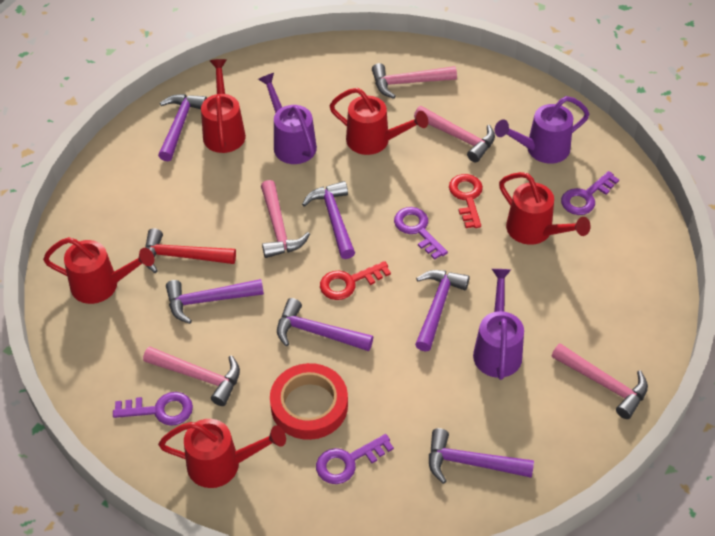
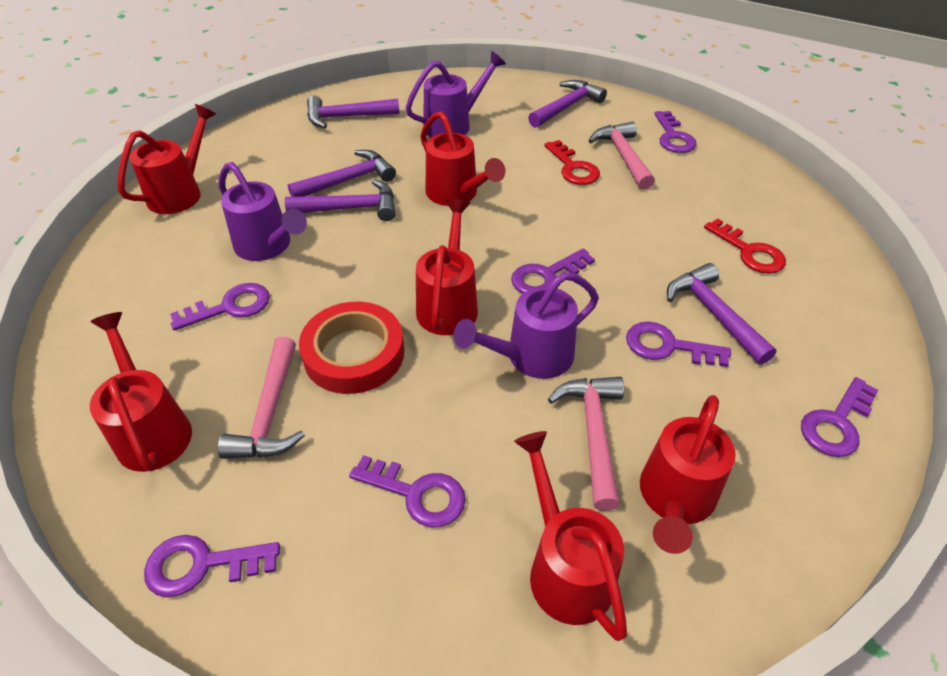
pink hammer: [143,346,240,406] [261,180,310,258] [372,63,457,99] [414,106,495,162] [551,343,648,419] = 5 -> [218,337,305,459] [548,377,624,511] [588,121,655,190] = 3
purple hammer: [158,94,207,161] [166,279,264,324] [277,298,373,351] [302,181,355,259] [415,270,470,352] [429,428,534,484] = 6 -> [285,179,395,221] [288,150,396,197] [307,95,400,128] [528,80,607,128] [667,263,776,365] = 5
purple key: [113,392,193,426] [316,434,394,484] [394,207,448,260] [561,171,619,215] = 4 -> [144,535,280,597] [170,283,270,331] [349,455,466,527] [511,248,595,294] [626,322,731,367] [654,111,697,153] [801,377,879,457] = 7
red hammer: [146,228,236,273] = 1 -> none = 0
red watering can: [43,237,154,304] [158,419,286,488] [201,59,246,153] [329,88,428,155] [499,172,591,245] = 5 -> [90,312,192,472] [118,104,216,214] [416,199,478,335] [421,111,506,206] [514,431,627,641] [640,395,736,554] = 6

